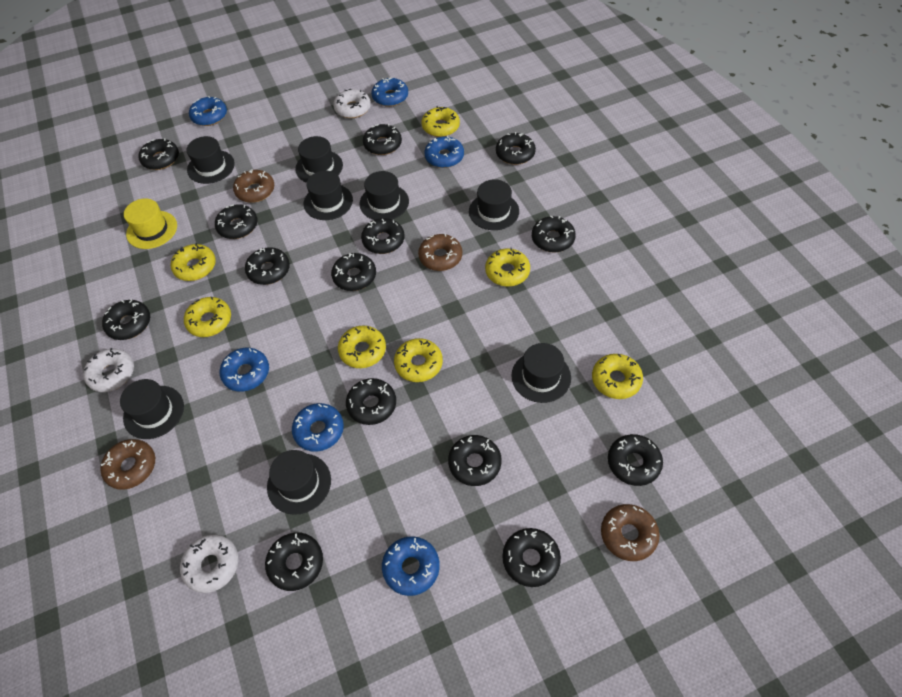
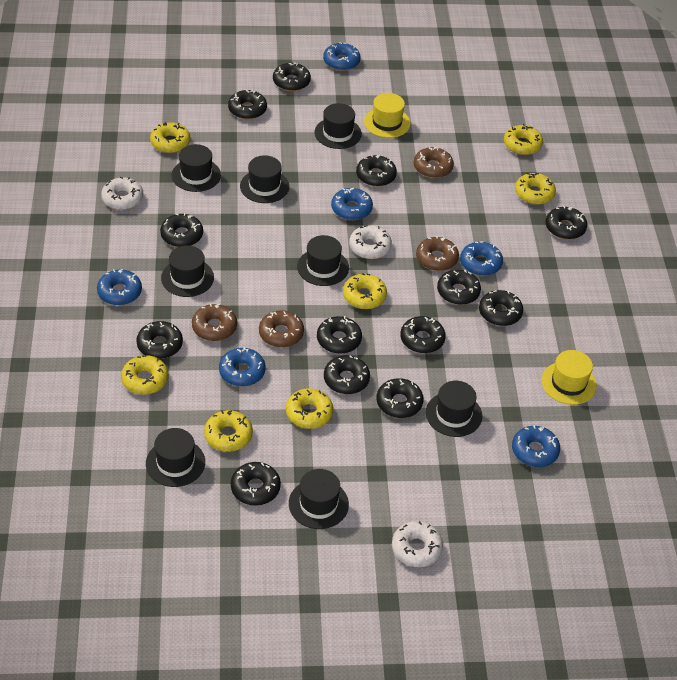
black donut: [102,300,150,340] [138,138,179,170] [215,204,258,239] [245,247,290,285] [265,532,323,591] [331,253,376,291] [346,378,396,425] [361,218,404,254] [363,124,402,155] [448,435,502,486] [496,132,536,165] [502,528,561,587] [532,216,576,253] [608,434,663,486] = 14 -> [136,321,183,359] [160,213,203,247] [228,90,267,119] [231,462,281,506] [273,62,311,91] [317,316,362,354] [324,355,370,394] [356,155,397,187] [377,378,424,418] [400,316,446,353] [437,270,481,305] [479,290,523,326] [546,206,587,239] = 13
yellow hat: [124,198,177,249] = 1 -> [364,93,411,138] [541,350,597,405] = 2

